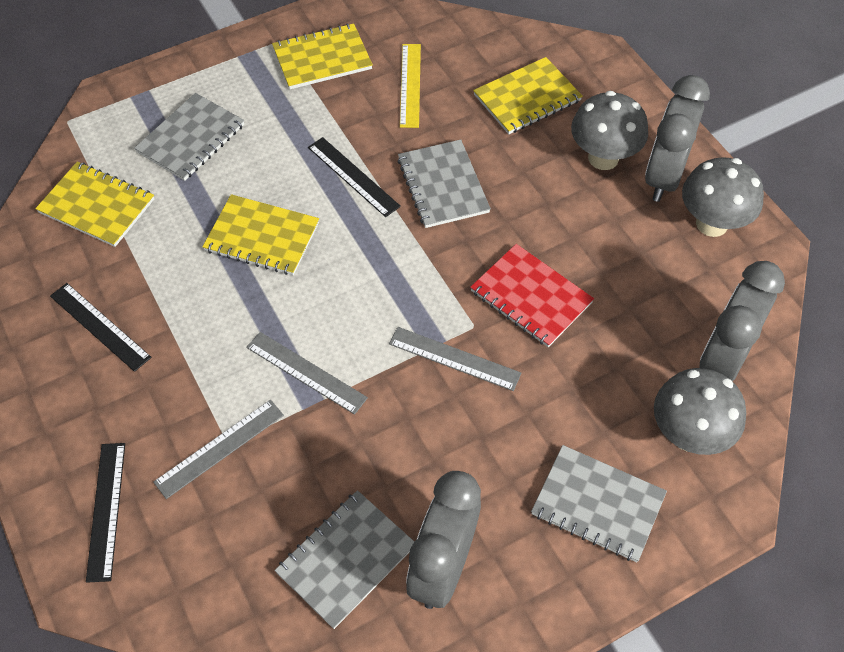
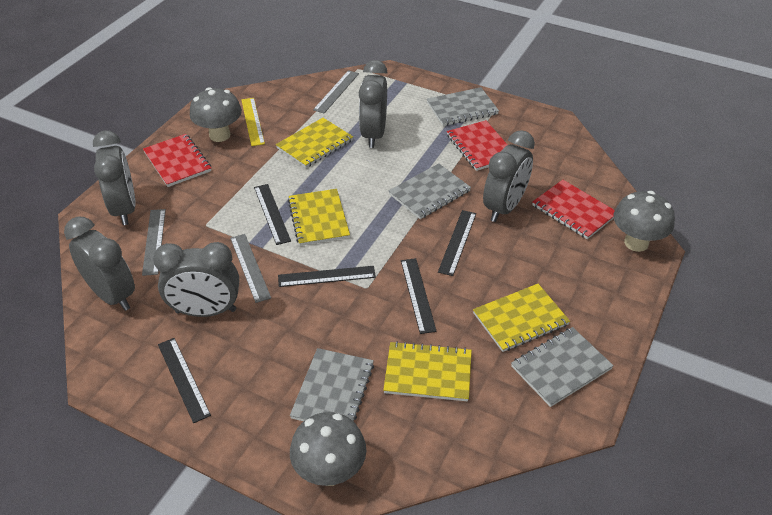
black ruler: [50,283,152,372] [86,443,125,583] [308,137,401,217] = 3 -> [158,338,211,423] [254,184,291,245] [278,266,376,287] [401,258,437,334] [438,210,476,276] = 5
grey clock: [406,471,481,609] [645,75,710,202] [699,261,785,382] = 3 -> [64,216,135,311] [93,131,136,225] [153,242,239,317] [359,60,388,148] [483,130,535,222] = 5
red notebook: [470,244,594,347] = 1 -> [143,134,211,187] [447,120,508,171] [532,180,615,239] = 3

